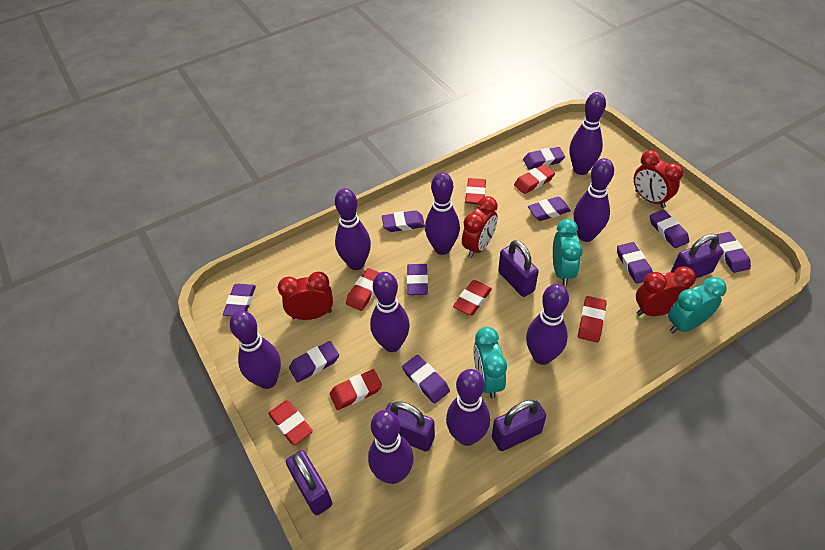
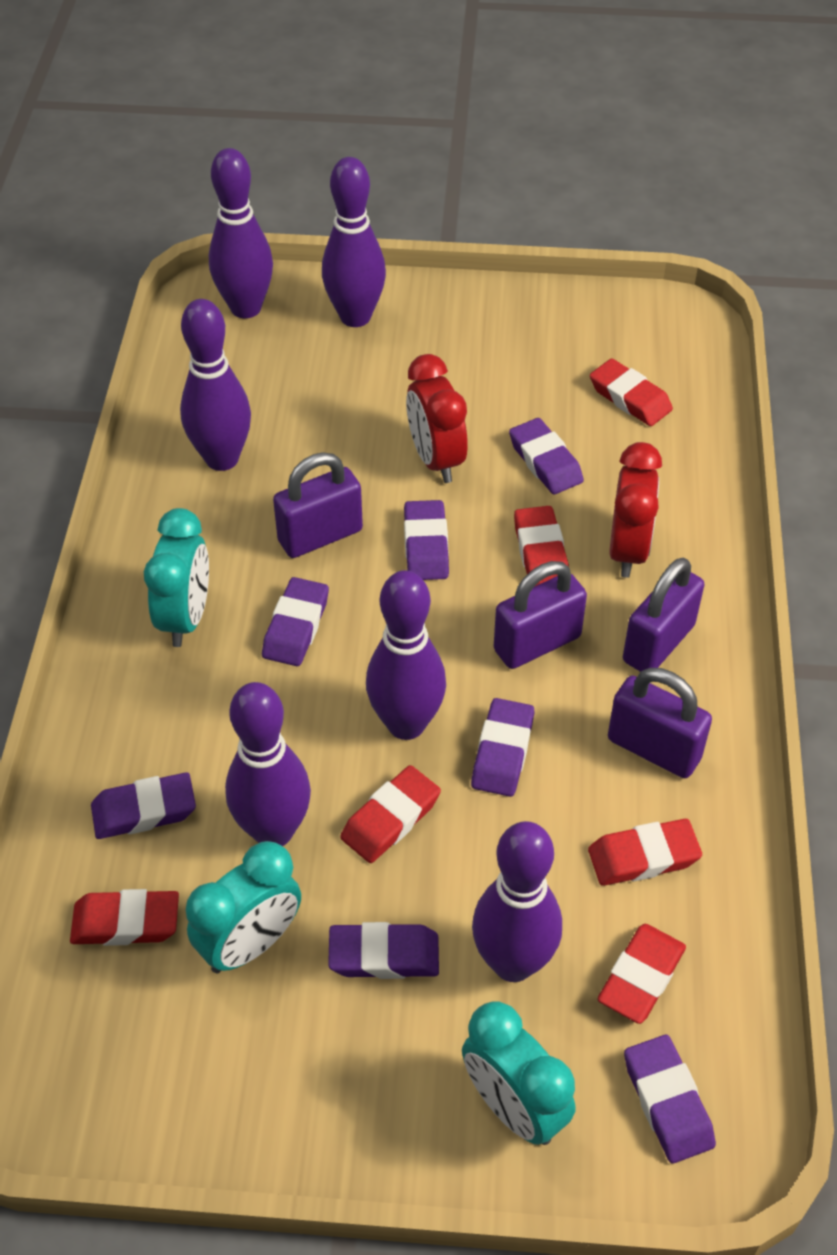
purple bowling pin: [230,310,281,389] [335,188,371,270] [368,410,414,484] [370,272,410,352] [425,172,460,255] [446,369,490,446] [526,284,569,365] [570,92,606,175] [574,158,614,242] = 9 -> [180,299,251,471] [209,148,273,318] [225,682,311,846] [322,157,386,327] [366,570,446,740] [472,821,562,982] = 6
purple eraser: [223,284,256,316] [289,341,339,382] [382,210,425,232] [402,355,450,404] [407,264,428,295] [523,147,565,169] [528,197,571,221] [617,242,653,284] [650,210,689,248] [717,232,751,273] = 10 -> [91,772,196,839] [262,577,329,666] [328,922,439,979] [404,500,449,580] [471,698,535,797] [509,418,584,494] [624,1035,716,1163] = 7
purple padlock: [286,450,332,515] [385,401,435,452] [492,400,546,451] [498,240,539,297] [671,234,723,278] = 5 -> [273,452,363,558] [494,561,587,669] [608,668,712,778] [623,558,704,672] = 4
red clock: [278,272,333,320] [462,196,498,258] [634,150,683,208] [636,266,696,316] = 4 -> [406,354,468,483] [609,442,662,578] = 2
red eraser: [268,400,313,445] [330,369,382,410] [346,268,380,311] [453,280,492,315] [465,178,486,204] [514,164,555,194] [578,296,607,342] = 7 -> [70,889,179,946] [340,765,441,863] [514,506,569,587] [588,819,702,886] [590,359,673,426] [598,924,686,1024] = 6

